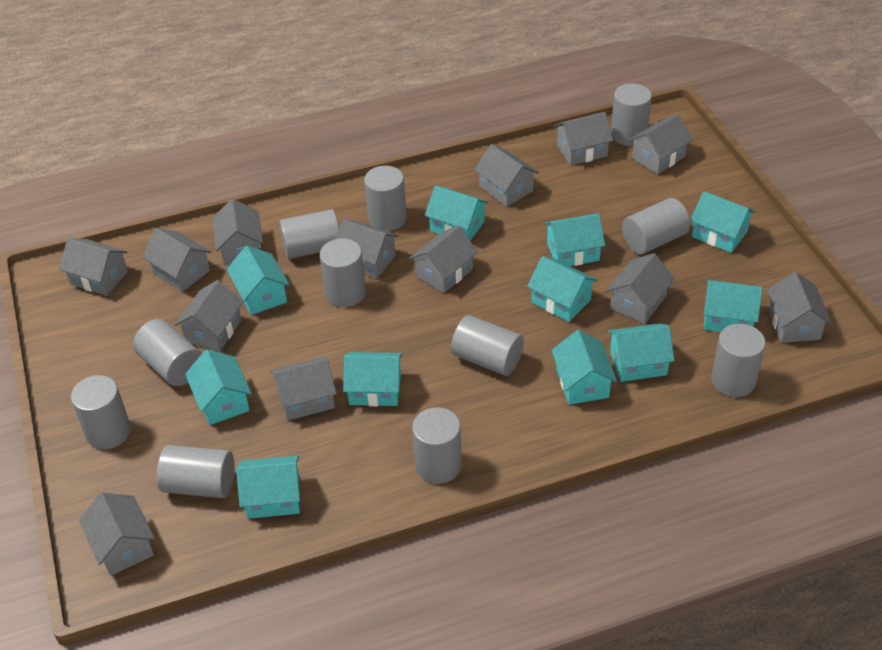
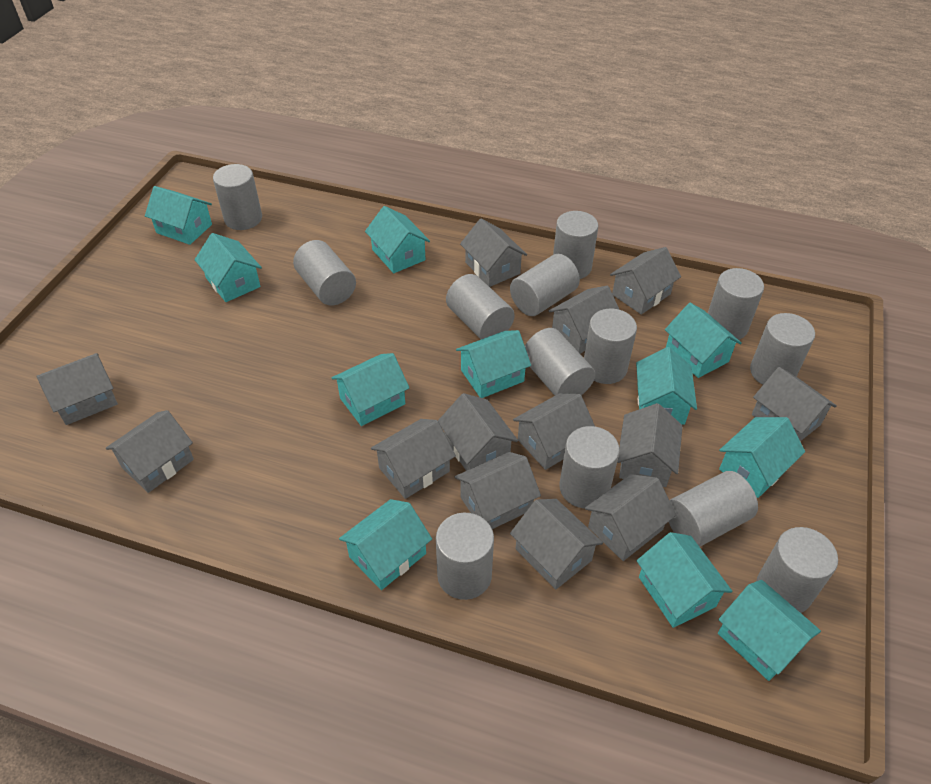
grey cylinder: [71,375,131,449] [133,319,201,386] [157,445,235,498] [279,209,339,259] [320,238,366,307] [364,166,407,231] [412,407,462,484] [451,315,524,376] [611,83,652,146] [622,198,690,254] [711,324,766,397] = 11 -> [213,164,262,230] [293,240,356,306] [436,513,494,600] [446,274,515,339] [510,254,580,316] [525,328,595,396] [553,211,598,279] [559,426,620,508] [584,309,637,384] [669,471,758,547] [708,268,764,340] [750,313,815,385] [756,527,838,613] = 13

